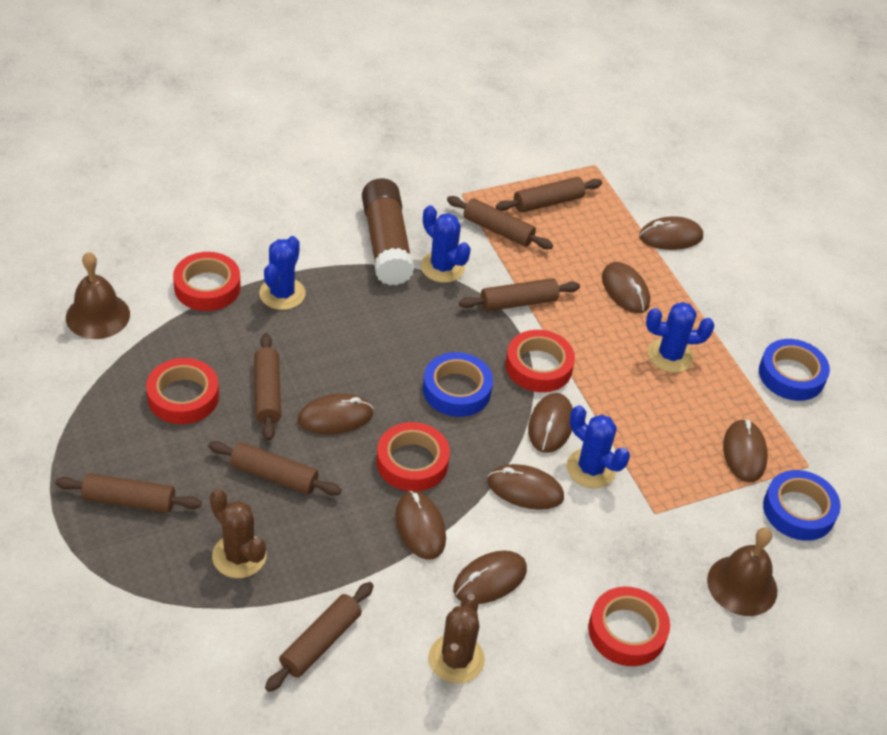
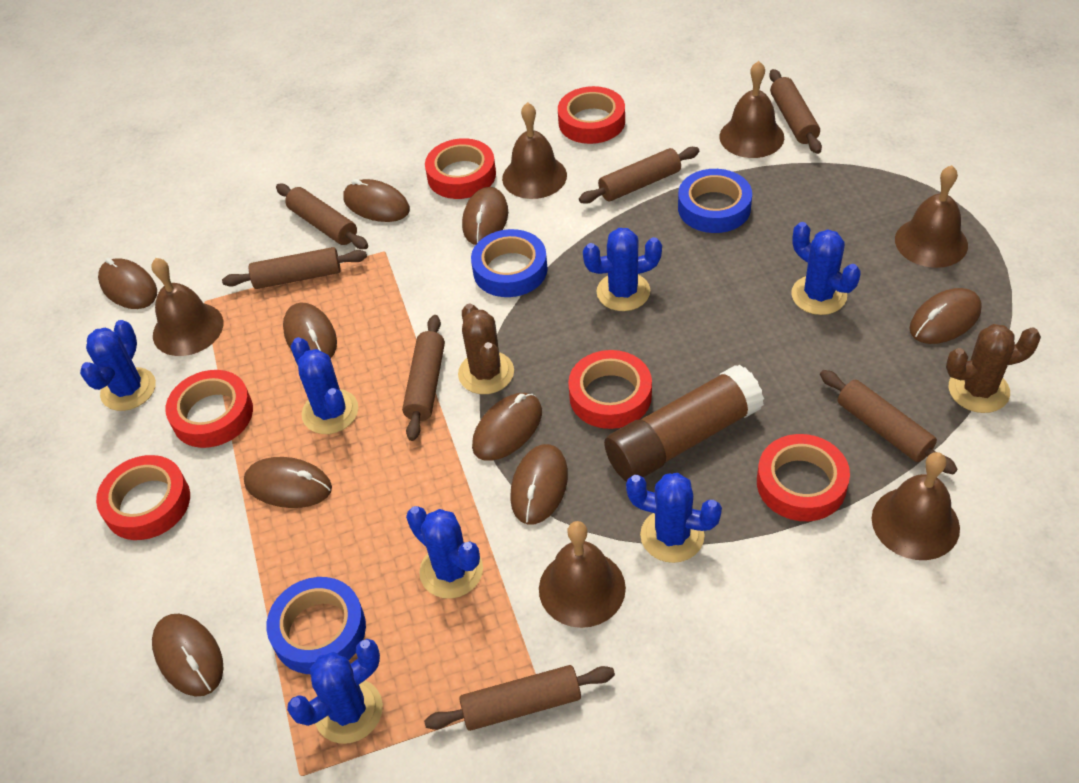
blue cactus: [259,236,305,310] [421,205,471,283] [567,405,630,488] [646,302,714,373] = 4 -> [80,320,156,411] [287,639,383,744] [291,337,358,434] [406,506,483,599] [583,228,662,311] [626,473,722,563] [791,222,861,315] = 7
brown bell: [66,252,130,339] [707,527,777,616] = 2 -> [152,258,223,356] [502,102,567,199] [539,521,626,628] [719,61,784,158] [872,452,960,560] [895,165,968,268] = 6
brown mouse: [298,394,374,434] [395,491,446,560] [453,551,527,604] [487,464,564,510] [528,393,573,453] [602,262,650,313] [639,216,703,250] [723,419,768,482] = 8 -> [98,258,157,309] [152,614,224,696] [244,457,332,508] [283,302,337,358] [343,179,410,222] [462,187,508,245] [472,393,542,461] [510,444,568,524] [909,288,982,344] = 9
red tape: [146,358,219,424] [173,252,241,311] [377,422,450,492] [505,330,575,392] [588,587,670,666] = 5 -> [96,455,190,540] [165,370,253,448] [425,138,496,199] [558,86,625,144] [568,350,652,429] [757,434,850,521] = 6

